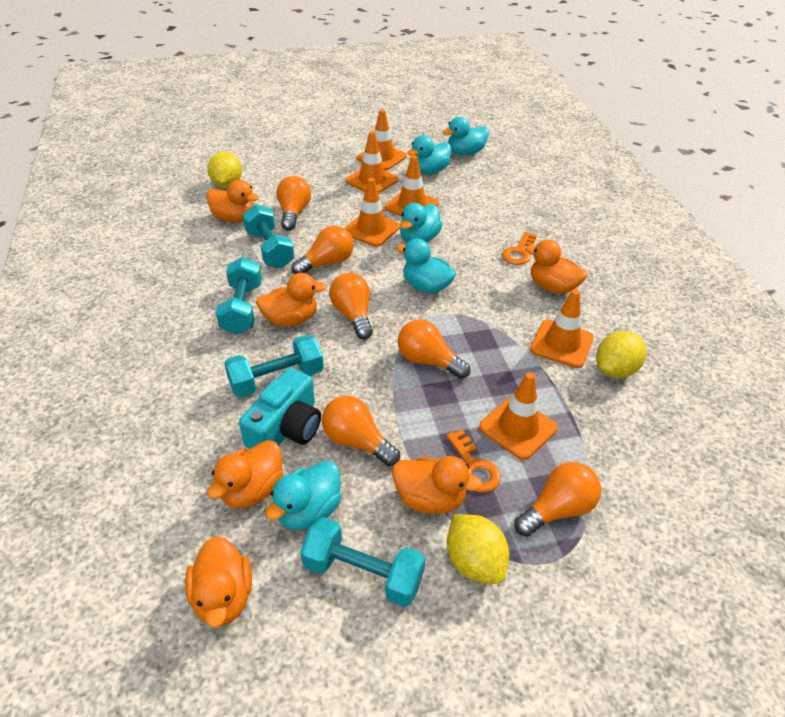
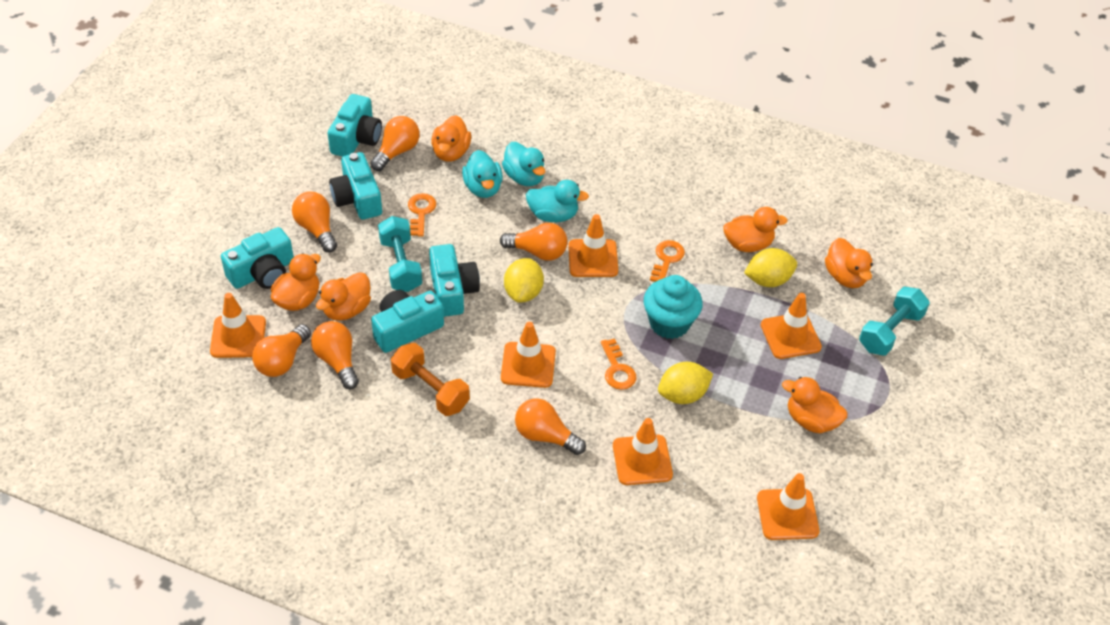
orange dumbbell: none = 0 -> [391,343,470,416] = 1
orange key: [446,429,501,492] [502,232,537,265] = 2 -> [408,193,436,237] [601,339,636,390] [650,240,685,282] = 3
turquoise camera: [239,368,321,449] = 1 -> [221,227,294,289] [328,94,382,157] [329,152,382,220] [371,290,444,353] [429,244,480,317] = 5
turquoise cupcake: none = 0 -> [644,275,703,339] = 1
turquoise duck: [265,461,342,530] [396,239,456,293] [400,203,443,243] [407,135,451,175] [442,117,489,156] = 5 -> [462,150,503,198] [502,142,545,186] [526,180,589,222] = 3
turquoise dumbbell: [216,257,262,335] [224,335,324,398] [243,204,295,268] [300,517,425,607] = 4 -> [378,216,422,292] [859,287,930,356] = 2

